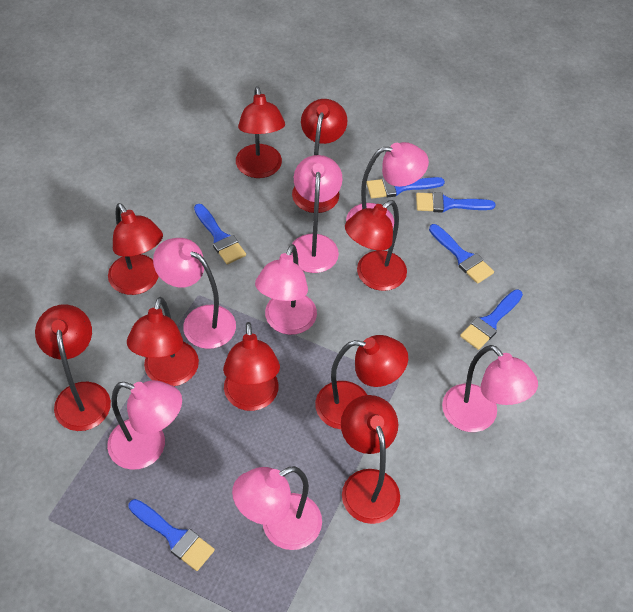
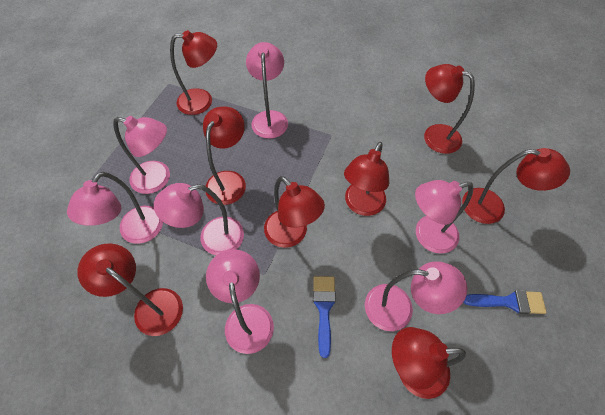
blue brush: [129,499,215,571] [194,204,246,264] [367,177,445,198] [416,192,496,212] [429,224,494,284] [460,289,523,350] = 6 -> [313,276,336,358] [464,290,547,314] = 2
red lamp: [35,304,111,431] [108,203,163,295] [127,297,199,386] [223,322,280,411] [236,86,285,178] [292,99,348,213] [315,335,408,430] [341,395,400,524] [345,200,407,291] = 9 -> [77,243,183,336] [170,30,217,115] [203,107,246,205] [264,176,325,248] [344,142,389,216] [392,327,466,399] [424,64,475,154] [462,148,570,224] = 8

